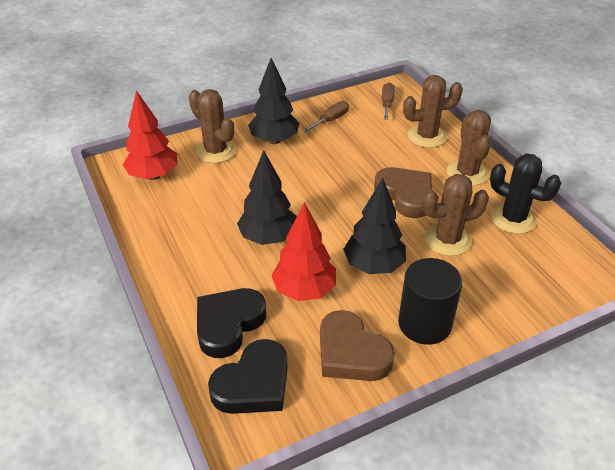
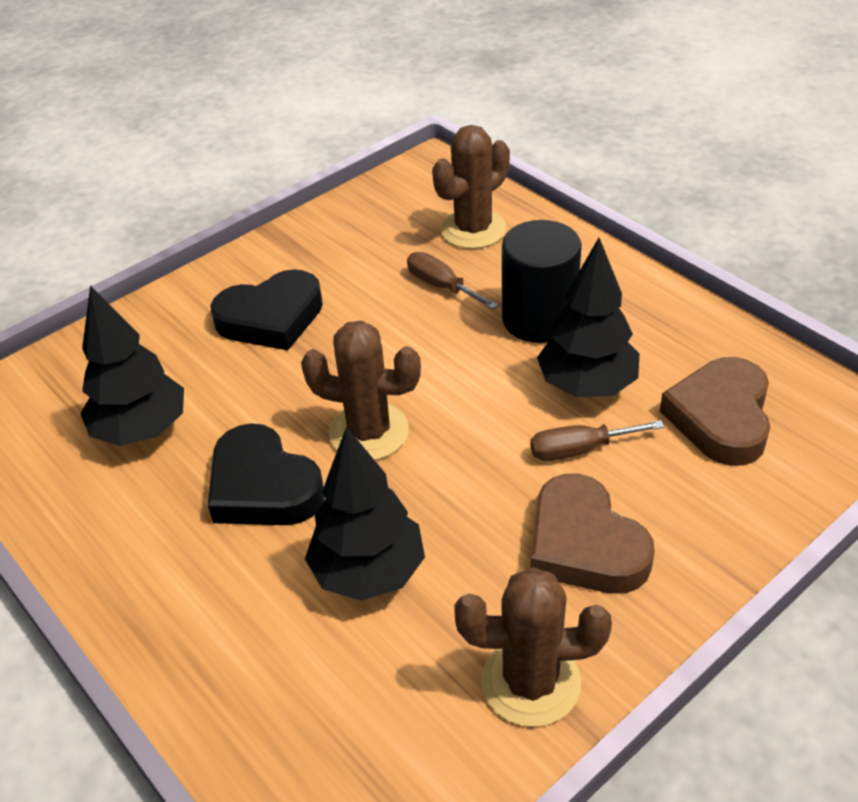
black cactus: [490,153,561,234] = 1 -> none = 0
brown cactus: [189,89,236,163] [403,75,463,148] [422,174,489,256] [447,110,491,186] = 4 -> [301,320,421,460] [432,125,510,249] [454,567,612,727] = 3
red tree: [123,90,178,180] [271,202,336,301] = 2 -> none = 0

